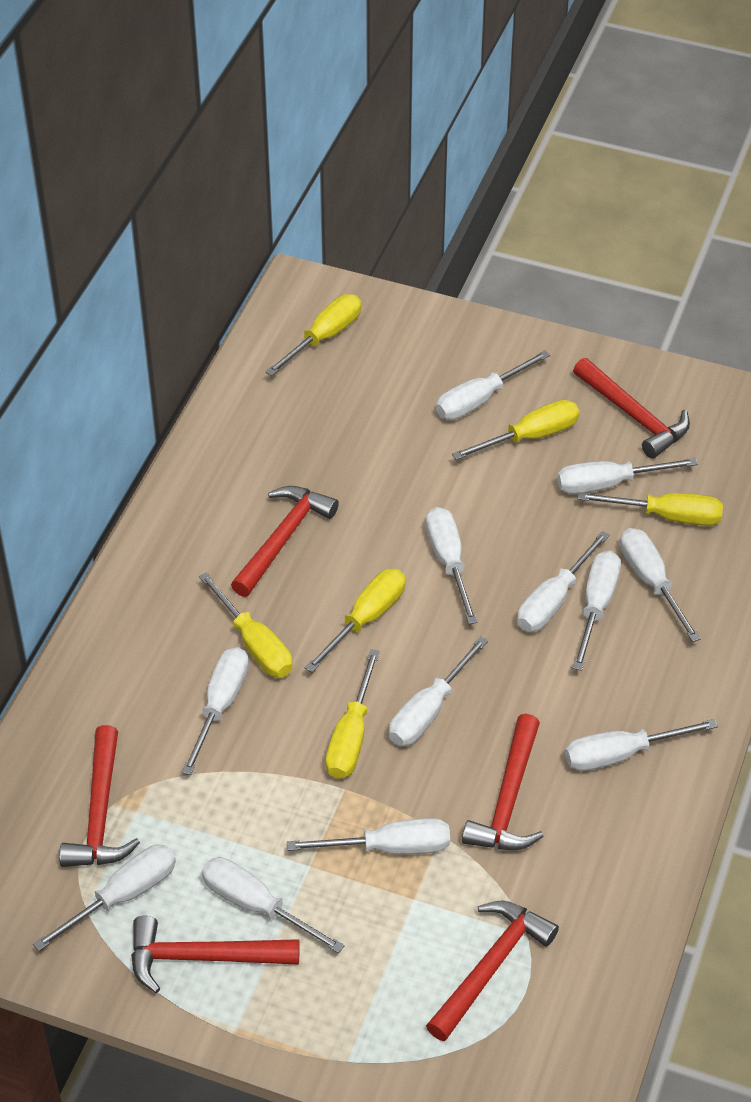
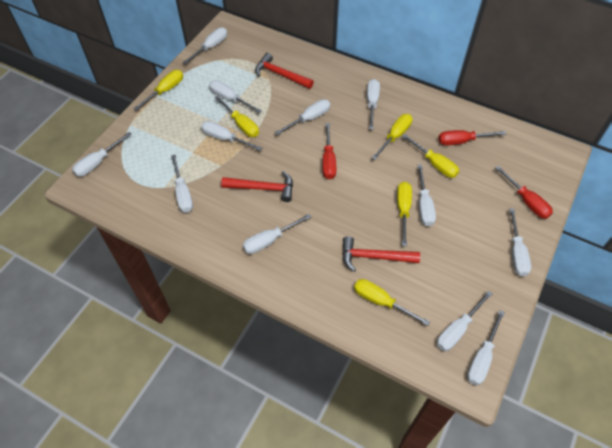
red hammer: [59,725,140,867] [131,916,299,993] [231,486,339,597] [426,900,559,1041] [462,714,544,850] [573,358,690,458] = 6 -> [221,171,293,202] [255,53,314,89] [342,236,420,272] = 3
red screwdriver: none = 0 -> [323,123,336,179] [438,130,506,146] [495,166,553,219] = 3

